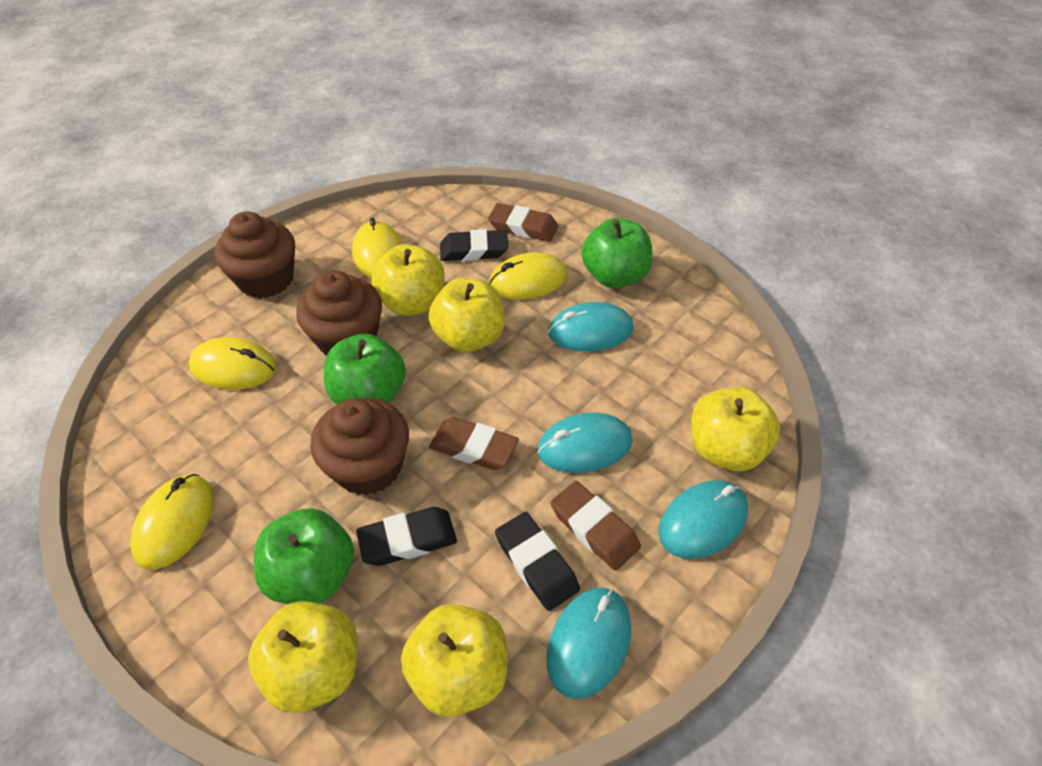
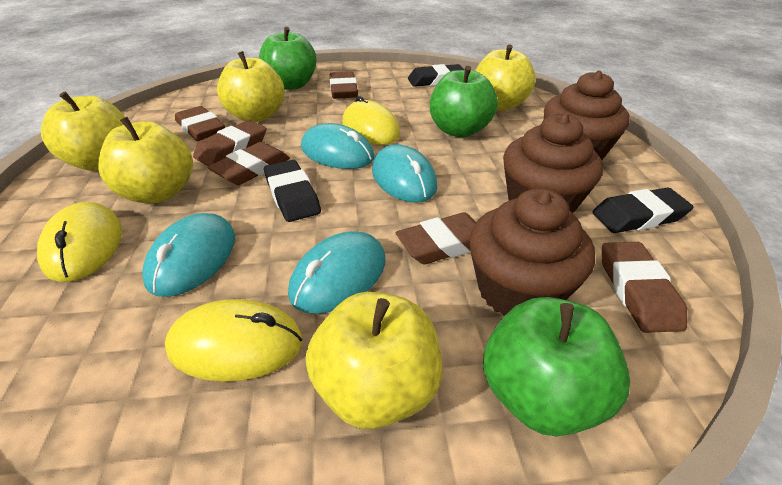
brown eraser: [429,417,519,470] [488,203,558,242] [550,481,641,571] = 3 -> [175,106,225,141] [193,120,266,166] [207,142,290,185] [330,72,358,99] [396,212,476,264] [602,242,687,333] = 6
yellow mouse: [130,474,214,570] [189,337,276,390] [352,218,402,278] [489,252,568,300] = 4 -> [37,202,122,282] [165,299,302,382] [342,96,400,145] = 3

